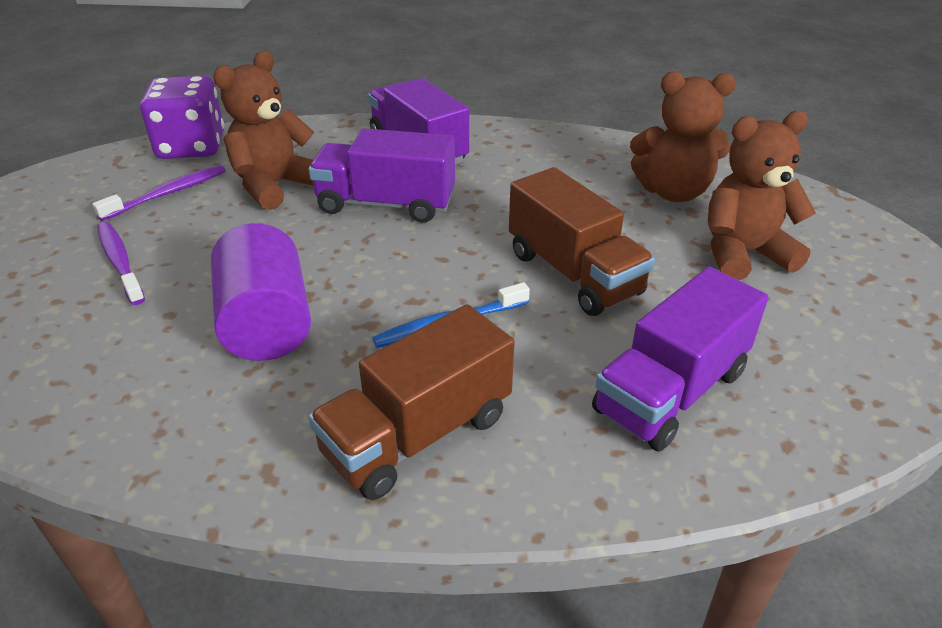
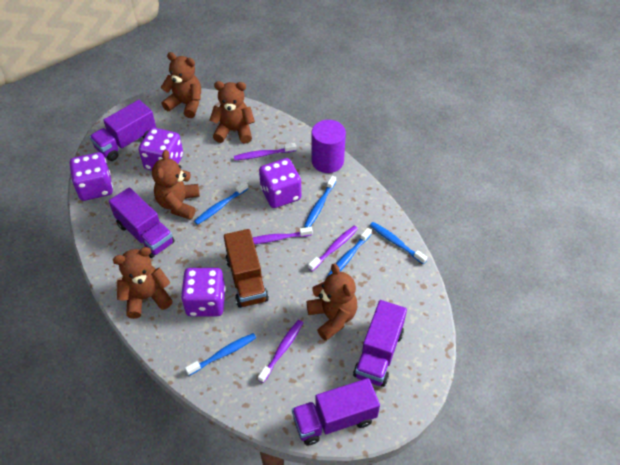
blue toothbrush: [372,282,530,348] = 1 -> [185,333,256,376] [194,182,248,225] [304,176,336,228] [327,228,372,277] [370,222,428,264] = 5
brown teddy bear: [213,51,314,210] [630,71,736,202] [708,110,816,280] = 3 -> [113,247,173,319] [152,150,200,220] [161,52,201,118] [209,81,255,144] [307,264,357,341] = 5
brown truck: [308,304,514,500] [509,167,655,316] = 2 -> [224,229,269,308] = 1
purple dice: [140,76,224,159] = 1 -> [70,152,113,201] [138,127,183,171] [181,268,226,316] [259,158,301,208] = 4
purple toothbrush: [92,165,226,221] [97,222,145,305] = 2 -> [234,143,296,160] [253,227,313,244] [258,320,303,383] [308,226,358,271] = 4
purple truck: [309,128,455,223] [368,78,469,165] [592,267,768,451] = 3 -> [89,100,156,161] [109,187,175,258] [292,378,380,446] [353,300,407,387] = 4

